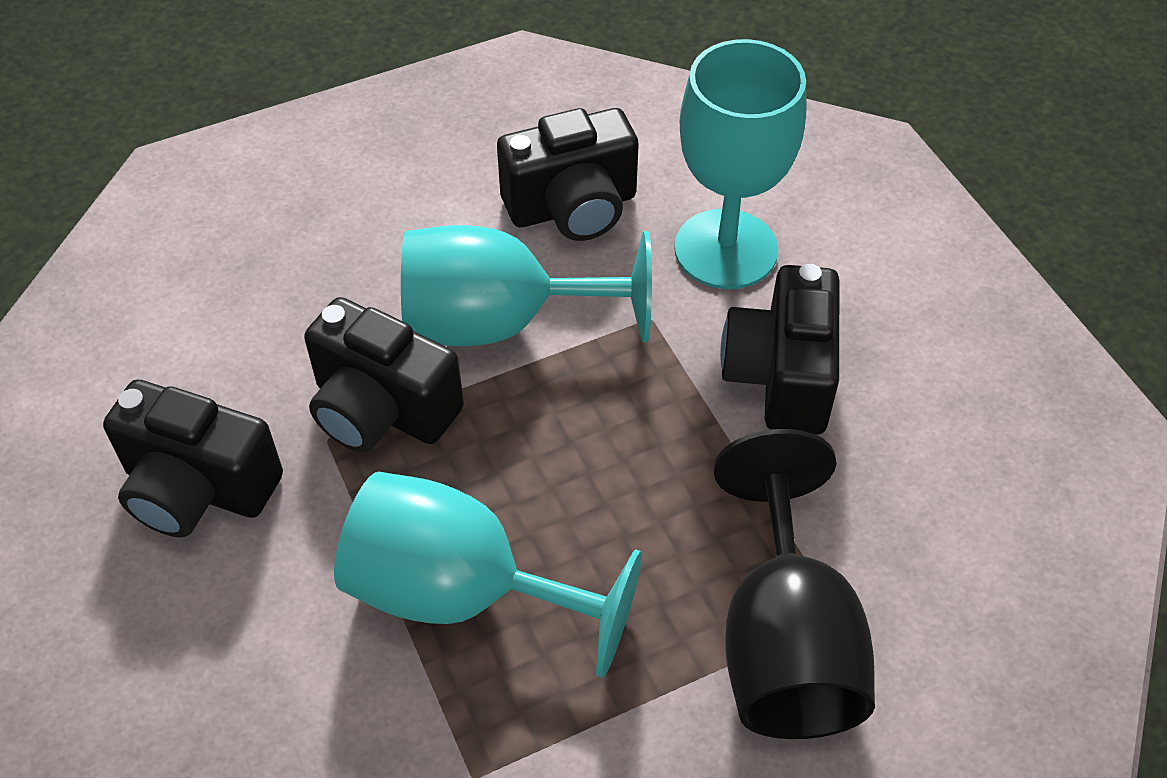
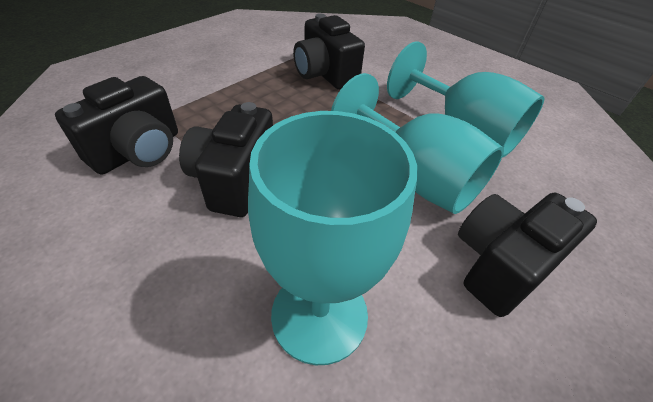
black goblet: [713,429,875,739] = 1 -> none = 0

